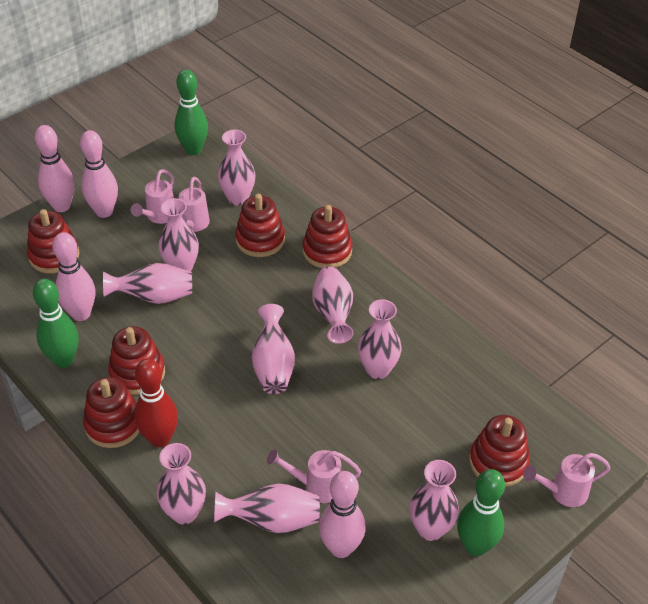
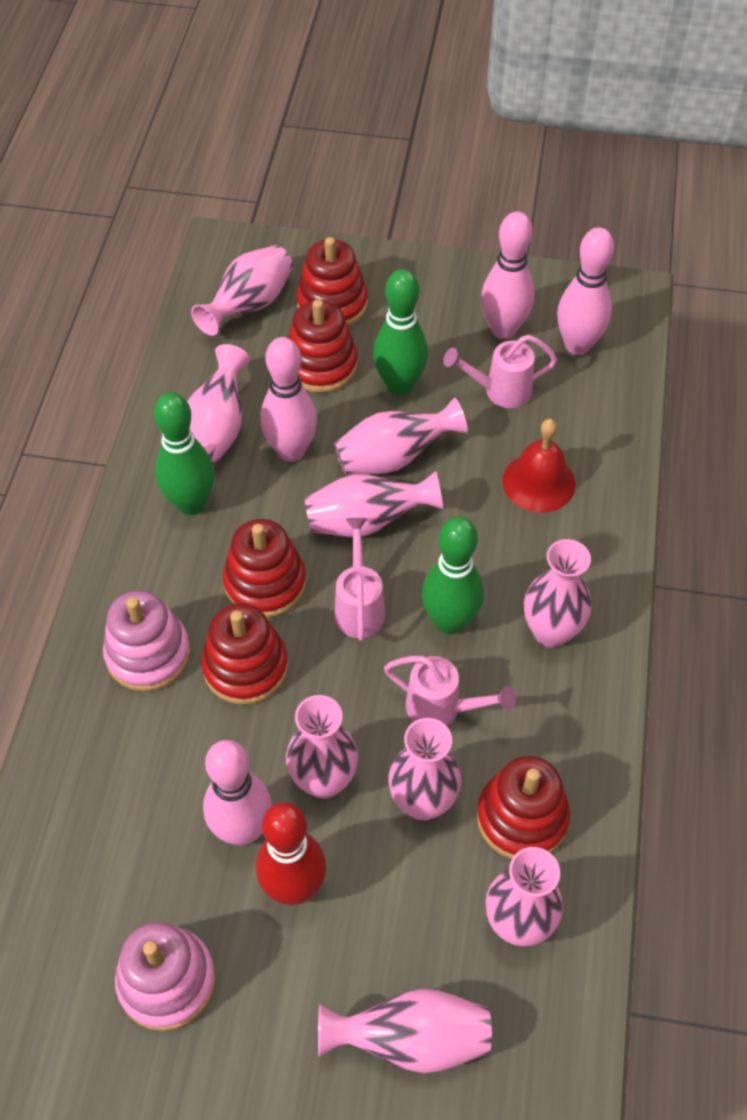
pink stacking toy: none = 0 -> [103,590,191,692] [115,922,216,1031] = 2
pink watering can: [131,169,174,224] [179,177,210,232] [267,449,361,503] [523,453,611,507] = 4 -> [334,518,385,641] [384,656,516,726] [443,335,557,408] = 3
red bell: none = 0 -> [502,419,576,513] = 1
red stacking toy: [27,209,80,273] [83,377,139,448] [108,326,165,395] [235,194,285,257] [302,205,352,268] [469,415,530,487] = 6 -> [201,603,288,705] [223,519,306,618] [288,299,358,393] [296,237,368,327] [477,756,570,859] = 5

